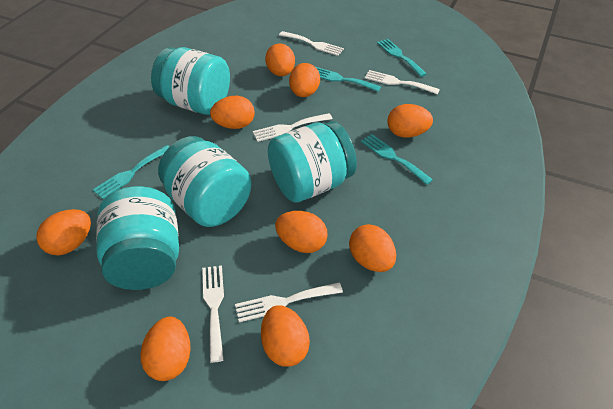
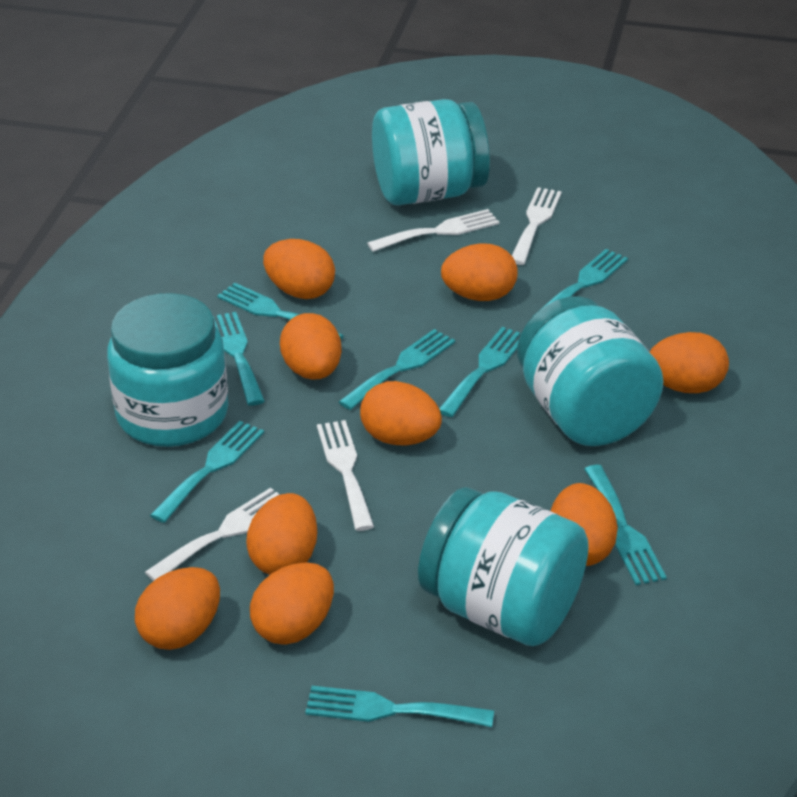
turquoise fork: [93,145,170,199] [316,67,381,92] [361,134,433,185] [377,39,427,77] = 4 -> [150,421,264,523] [213,312,265,406] [217,283,344,340] [305,686,494,727] [339,329,455,410] [439,327,520,417] [532,249,628,317] [584,465,667,585] = 8
white fork: [202,265,224,363] [235,283,343,322] [253,113,332,142] [279,31,344,56] [365,70,440,94] = 5 -> [145,488,279,581] [317,420,374,531] [367,209,499,252] [512,187,562,265] = 4

